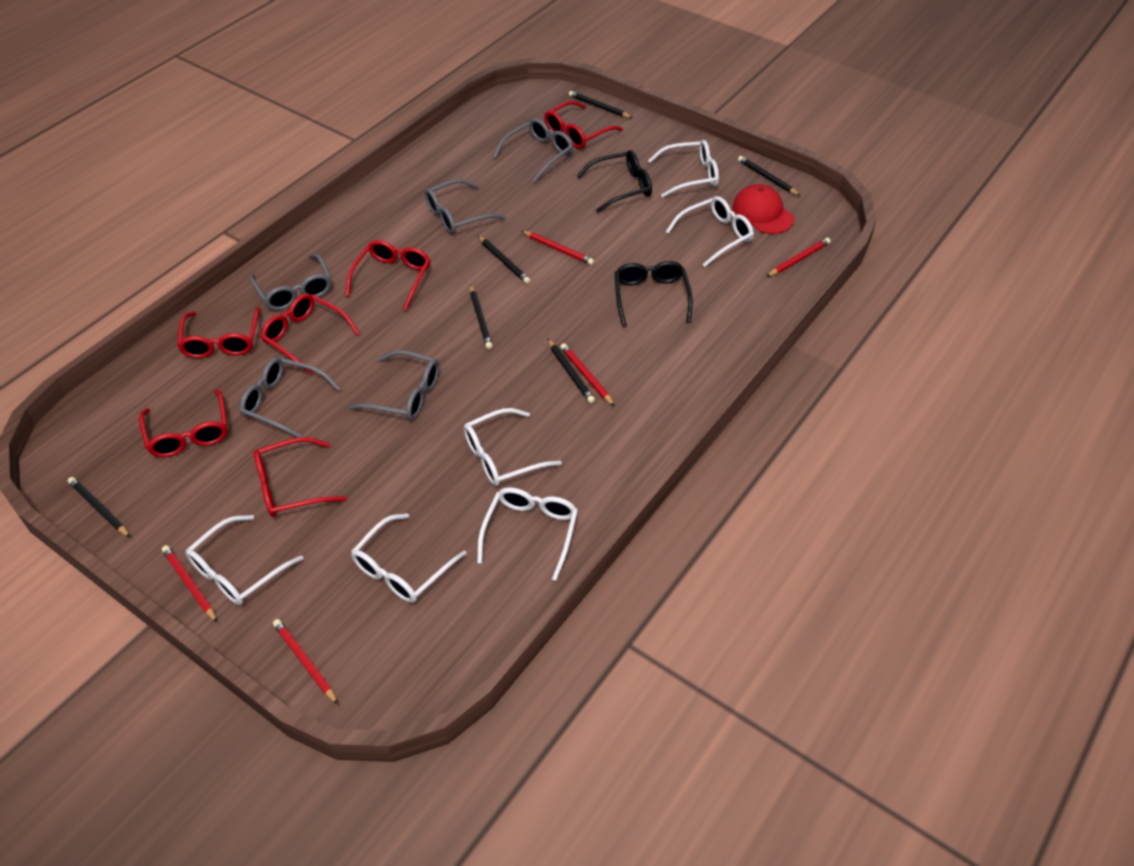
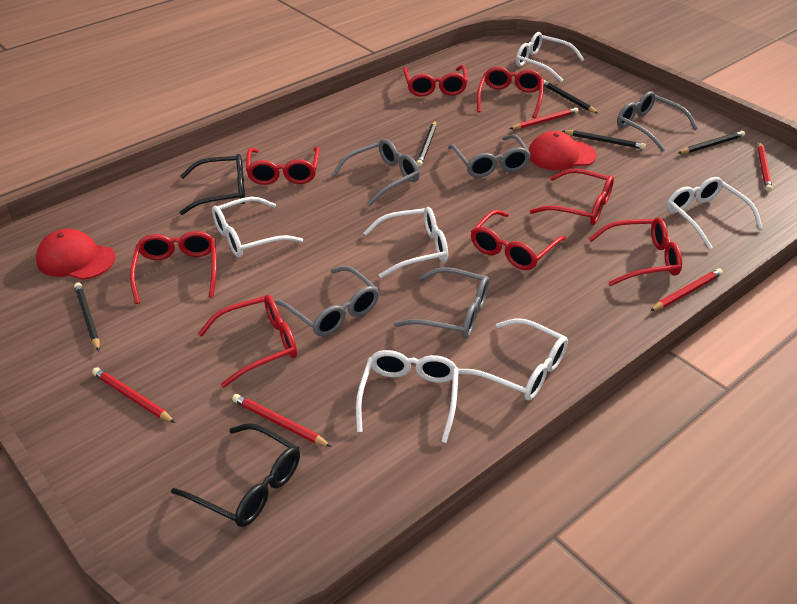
black pencil: [68,477,130,537] [470,285,493,349] [478,236,531,284] [548,339,595,404] [569,91,633,118] [738,156,801,196] = 6 -> [74,282,100,351] [416,121,436,167] [544,80,599,114] [563,130,646,149] [678,131,745,154] = 5
red cap: [732,184,794,234] = 1 -> [36,229,116,280] [529,131,597,170] = 2
red glasses: [139,389,228,457] [177,307,260,358] [254,437,347,517] [261,293,360,374] [345,240,430,310] [544,101,623,149] = 6 -> [130,231,217,304] [198,295,297,388] [246,146,320,185] [403,65,468,97] [471,210,566,270] [477,67,544,118] [530,169,614,225] [589,217,682,286] = 8

